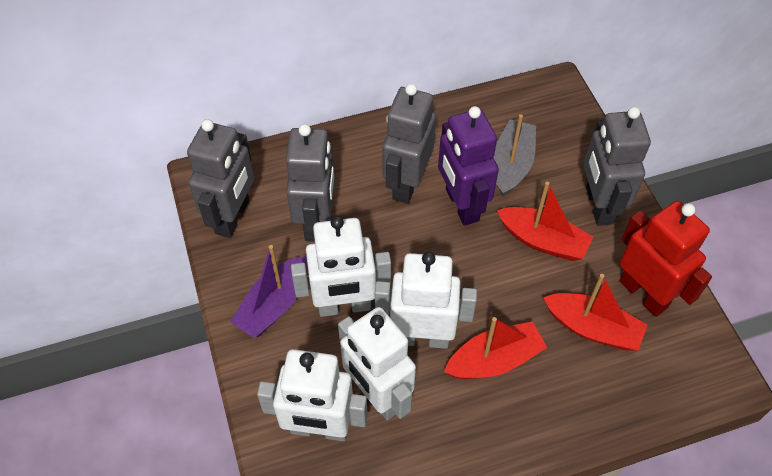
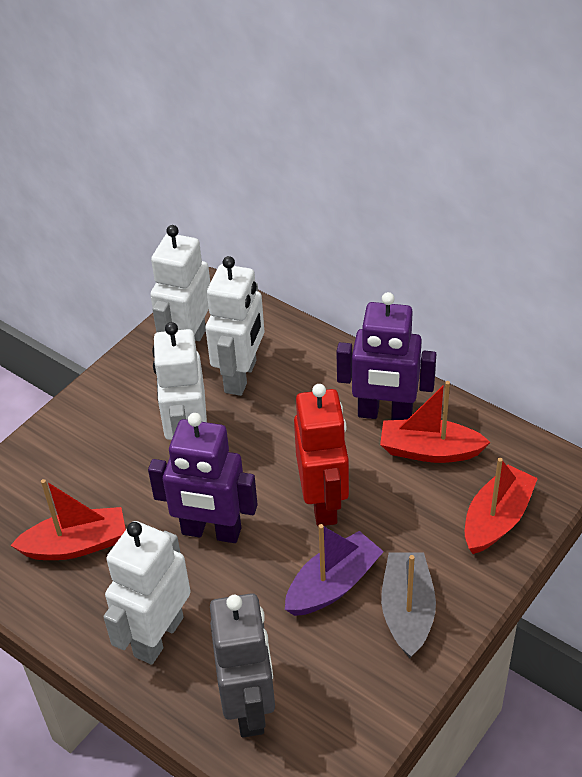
grey robot: [187,119,254,238] [286,124,335,242] [382,83,436,204] [584,107,651,226] = 4 -> [210,593,275,737] = 1
purple robot: [438,106,499,226] = 1 -> [148,413,258,543] [336,292,436,420] = 2

